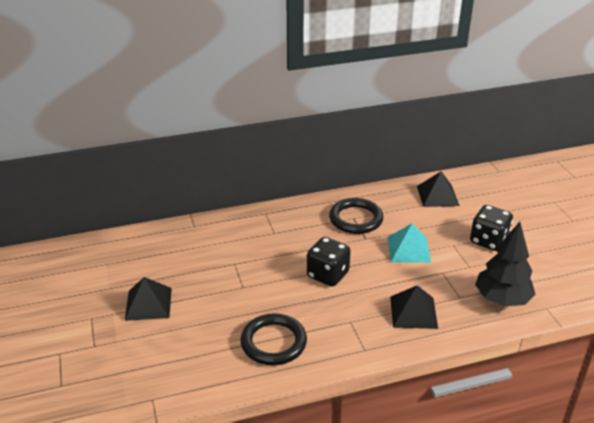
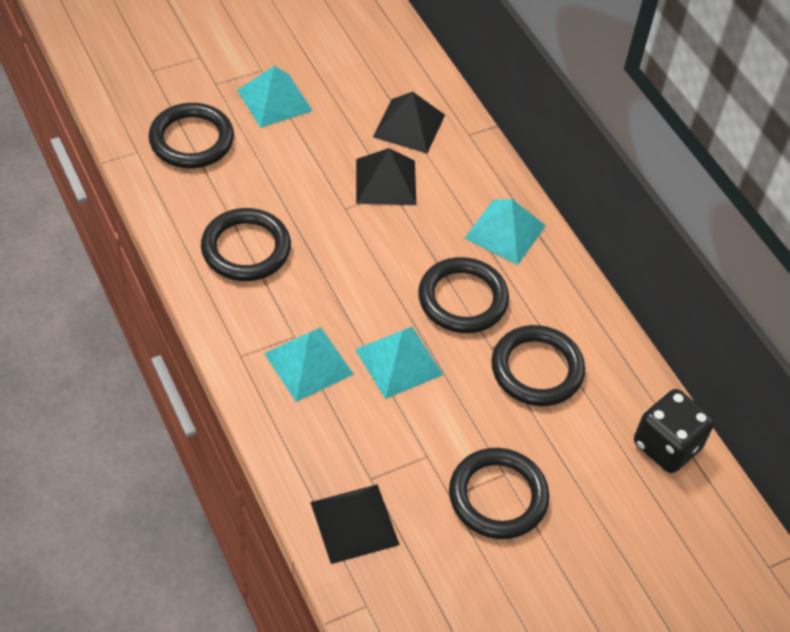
black dice: [307,237,351,287] [470,205,513,251] = 2 -> [634,389,714,473] = 1
black ring: [240,313,307,365] [329,198,383,234] = 2 -> [148,103,234,168] [201,208,291,281] [418,257,509,333] [449,448,550,539] [491,325,585,406] = 5
black tree: [475,222,536,306] = 1 -> none = 0
turquoise pyramid: [387,224,431,263] = 1 -> [237,66,313,128] [264,327,353,402] [355,327,443,399] [465,199,546,265] = 4

